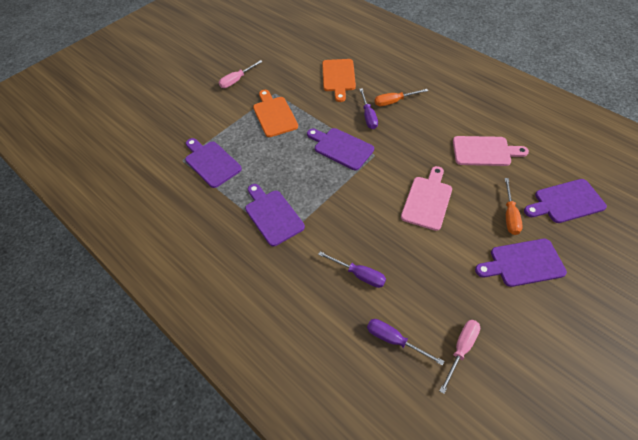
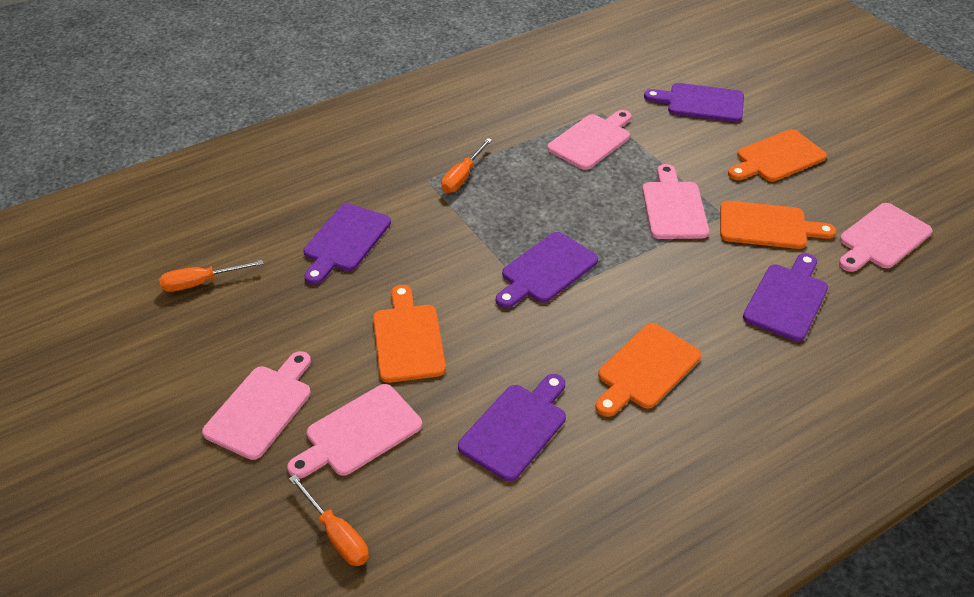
orange cutting board: [253,90,298,137] [322,59,356,102] = 2 -> [373,285,446,383] [595,323,701,417] [720,201,836,249] [728,129,827,182] = 4
orange screwdriver: [375,89,428,106] [504,178,523,235] = 2 -> [159,260,263,292] [289,475,369,566] [441,138,492,193] = 3
pink cutting board: [401,166,452,231] [453,136,529,166] = 2 -> [202,351,311,460] [287,384,422,478] [547,110,631,170] [642,164,709,239] [839,203,932,272] = 5
pink screwdriver: [219,60,263,88] [439,320,480,394] = 2 -> none = 0
purple screwdriver: [318,251,386,288] [359,88,378,129] [367,319,444,366] = 3 -> none = 0

